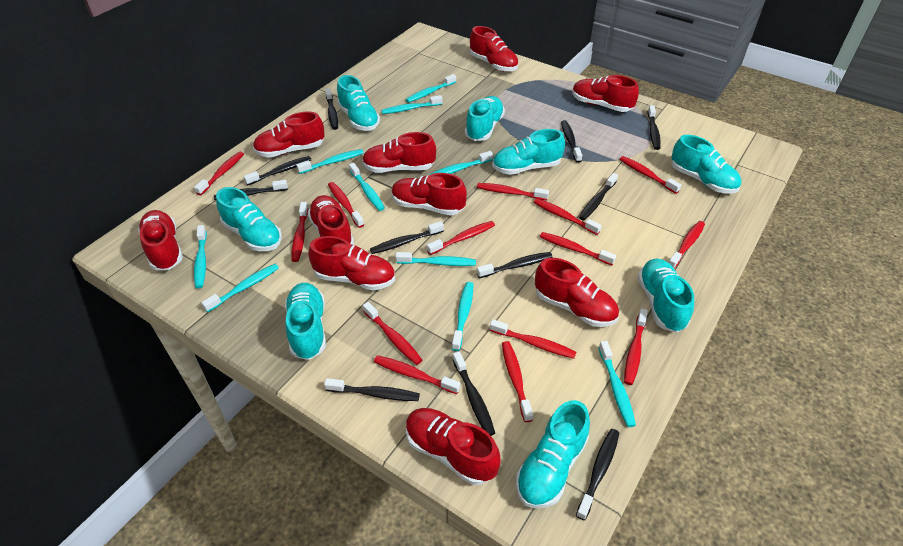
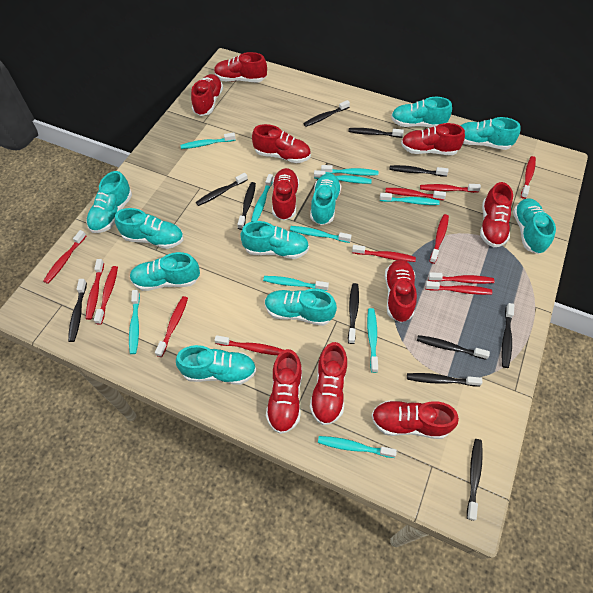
red toothbrush: [194,151,244,195] [291,202,308,262] [328,182,364,228] [363,302,422,365] [374,355,460,394] [427,221,495,255] [477,183,549,200] [490,319,576,359] [502,341,533,422] [534,198,602,235] [540,232,616,265] [620,156,681,194] [624,308,648,385] [669,221,705,269] = 14 -> [43,230,86,284] [86,259,104,320] [94,266,118,325] [155,296,188,357] [215,335,283,355] [352,245,416,262] [385,188,446,200] [420,184,481,193] [425,281,492,295] [428,272,494,284] [429,214,449,264] [521,156,536,199] = 12
turquoise shoe: [216,187,282,251] [285,283,326,360] [337,75,380,131] [465,96,505,141] [492,129,565,175] [516,400,590,508] [638,259,694,333] [671,135,741,194] = 8 -> [86,171,132,233] [115,208,183,249] [130,252,200,291] [176,345,256,385] [241,221,309,259] [265,289,337,326] [310,173,341,225] [391,97,452,127] [460,117,520,150] [513,198,556,254] = 10

